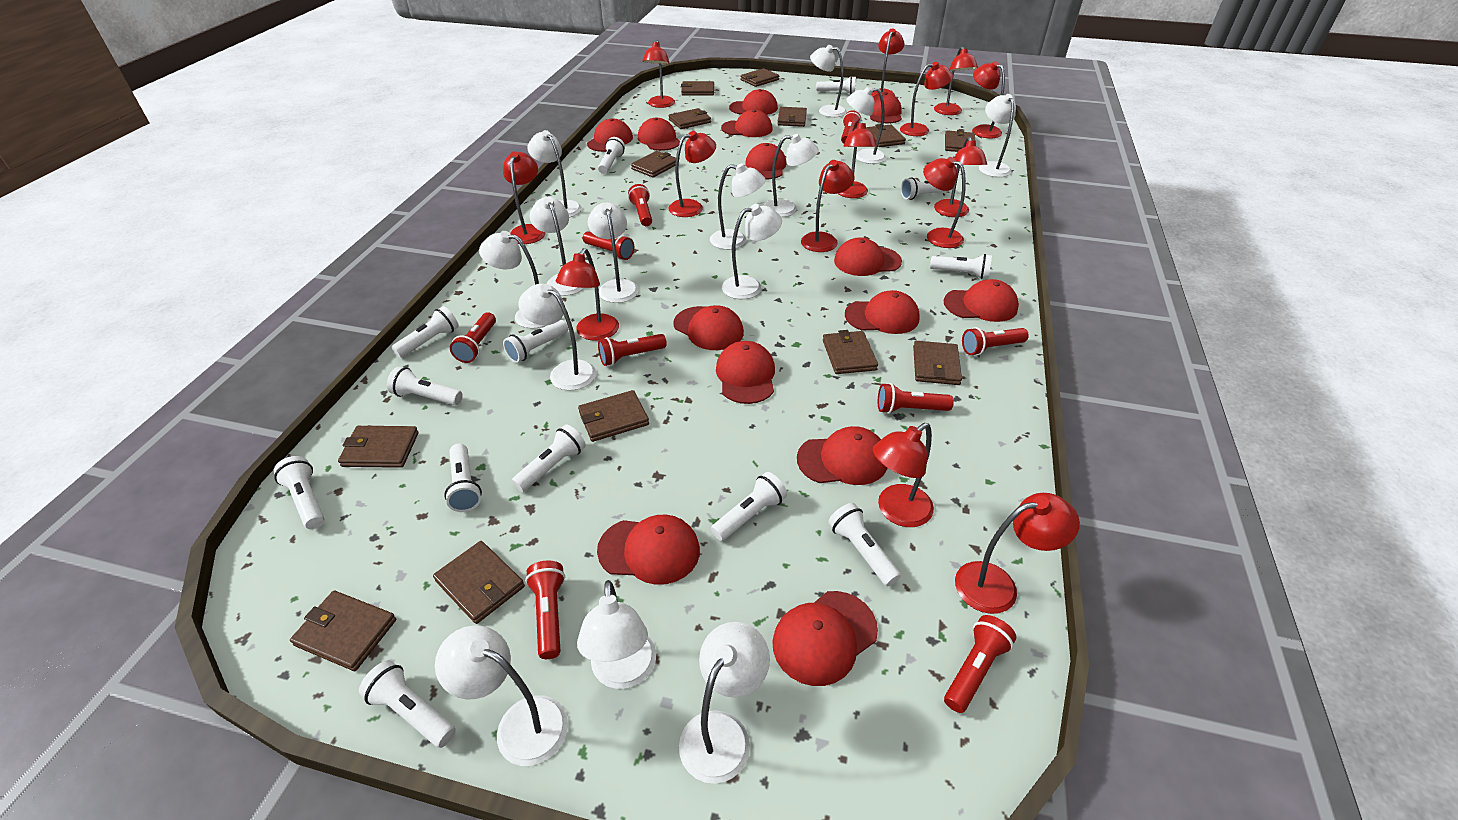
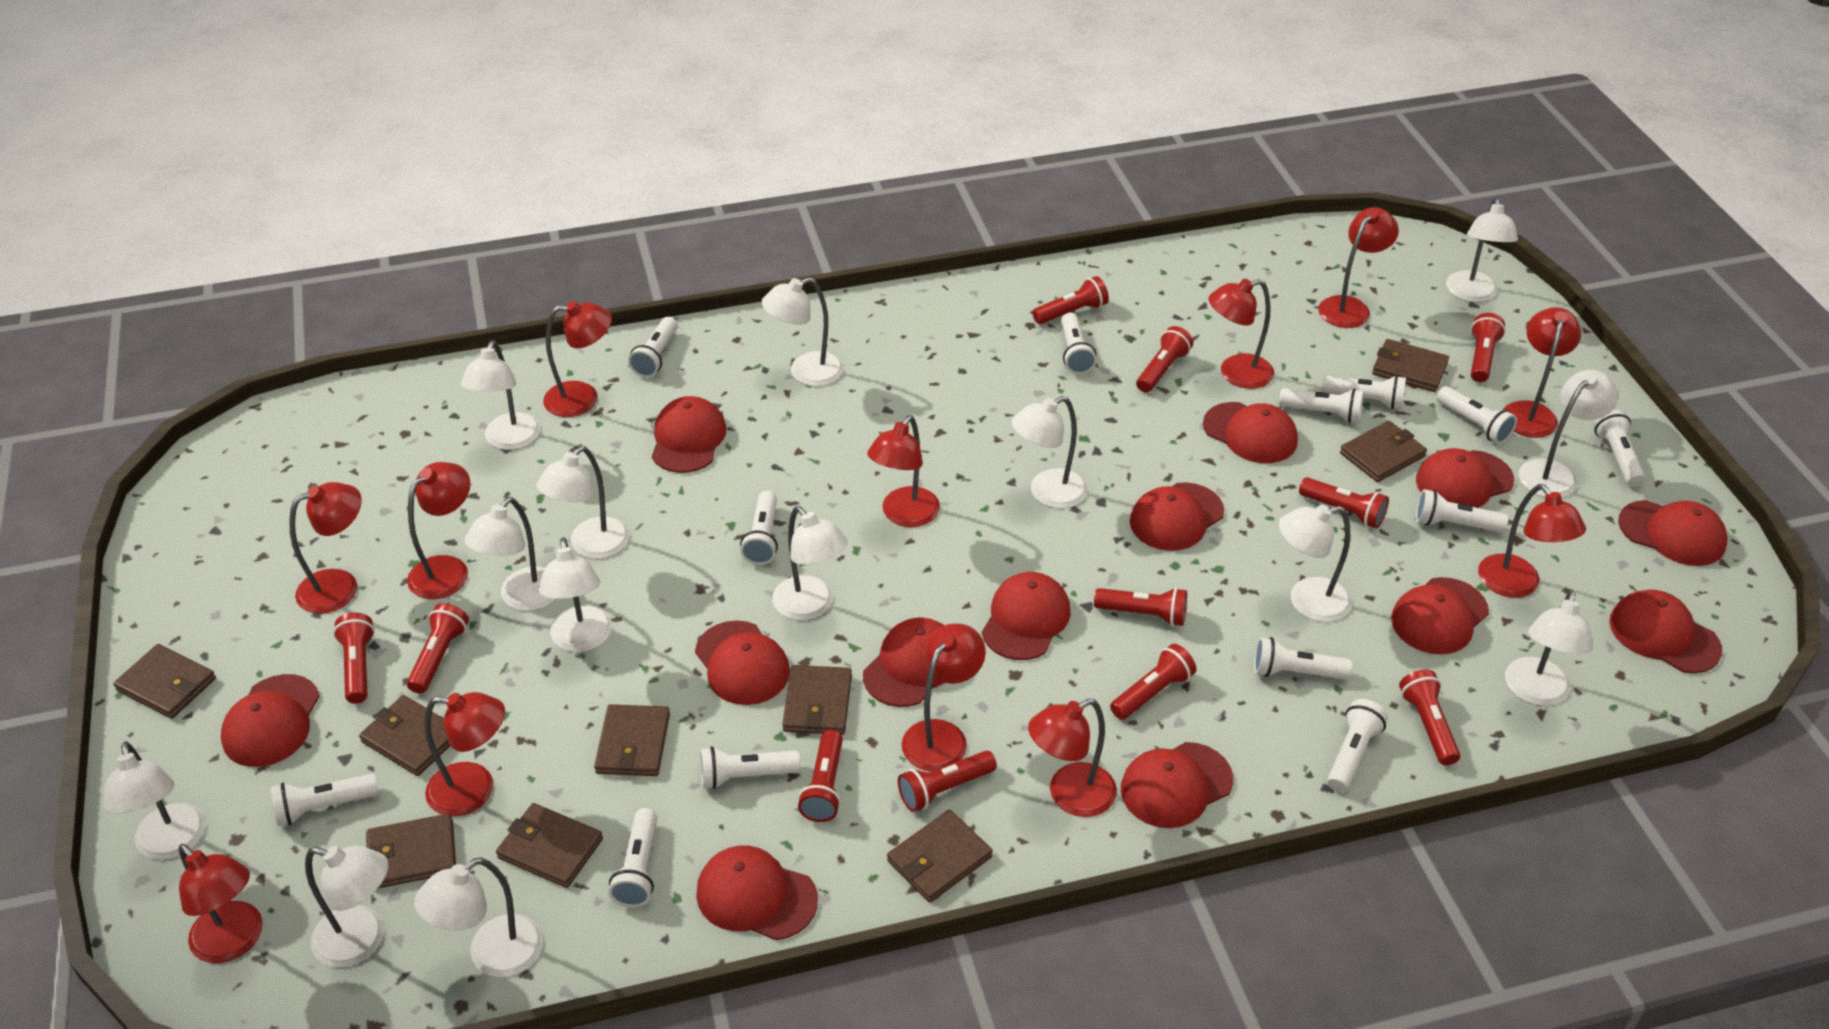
brown wallet: [290,590,396,671] [338,426,419,468] [433,541,525,624] [578,390,649,442] [631,151,676,178] [669,108,711,129] [681,81,714,96] [740,68,779,87] [777,107,807,127] [823,330,878,374] [866,124,906,147] [913,341,962,385] [945,130,975,152] = 13 -> [113,644,216,719] [359,695,450,776] [366,813,456,888] [496,803,603,888] [594,704,670,776] [782,665,852,735] [887,810,993,902] [1340,421,1427,482] [1372,339,1449,392] = 9
red cap: [587,118,633,152] [597,515,700,585] [638,117,680,151] [673,305,744,350] [716,341,775,404] [721,110,773,137] [729,89,778,115] [745,143,786,179] [772,591,878,686] [797,426,887,485] [834,237,902,276] [845,290,920,334] [870,92,902,123] [944,279,1019,322] = 14 -> [221,674,320,767] [652,396,727,473] [695,620,790,705] [696,846,818,940] [863,617,945,707] [982,572,1071,660] [1121,742,1233,828] [1130,482,1224,551] [1203,402,1298,463] [1391,577,1489,654] [1416,448,1514,508] [1609,590,1722,673] [1618,500,1728,566] = 13
red flashlight: [450,312,496,363] [525,561,565,659] [583,231,634,260] [598,334,667,366] [628,184,652,226] [841,110,861,144] [878,383,954,414] [944,615,1016,713] [962,327,1029,356] = 9 -> [333,613,375,704] [407,603,469,694] [798,730,843,822] [898,751,997,812] [1032,276,1109,324] [1094,588,1187,626] [1110,644,1196,720] [1136,326,1193,393] [1299,477,1389,529] [1399,670,1460,765] [1471,313,1506,382] = 11
red lamp: [503,151,546,244] [556,248,619,341] [642,40,675,108] [668,131,716,217] [801,160,854,252] [838,120,877,198] [872,28,904,97] [873,423,934,527] [900,62,953,136] [923,157,966,248] [934,47,978,115] [934,137,987,217] [955,493,1080,614] [972,61,1005,138] = 14 -> [179,844,263,963] [289,482,362,614] [407,462,470,599] [424,692,505,817] [543,301,612,417] [867,415,940,527] [902,623,986,771] [1028,698,1117,817] [1208,279,1274,389] [1318,207,1399,328] [1478,484,1586,598] [1503,307,1581,438] = 12

